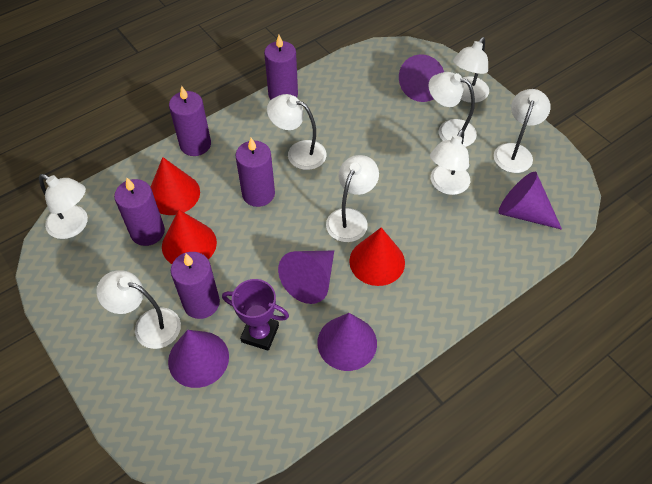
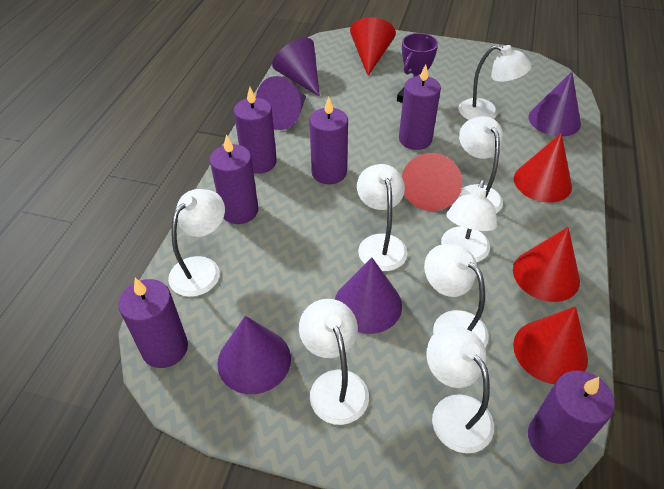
purple candle: [114,178,165,246] [169,86,211,156] [171,252,220,319] [235,138,275,207] [264,35,298,100] = 5 -> [118,278,188,368] [210,135,258,224] [234,87,277,174] [310,97,348,184] [399,64,441,150] [528,370,615,464] = 6
red cone: [151,157,200,215] [162,209,217,264] [349,227,405,286] = 3 -> [350,17,396,76] [402,153,462,211] [513,227,580,302] [513,306,588,384] [514,133,572,203] = 5

